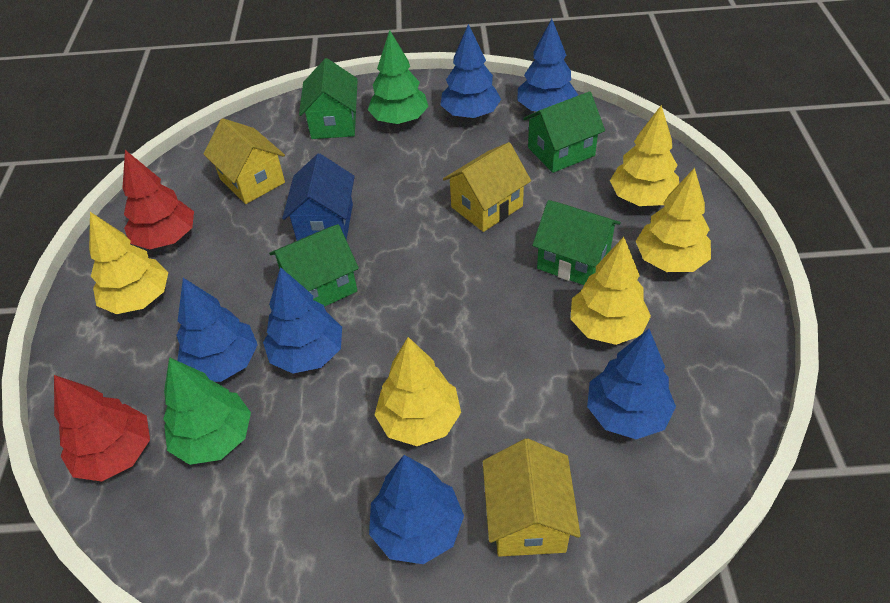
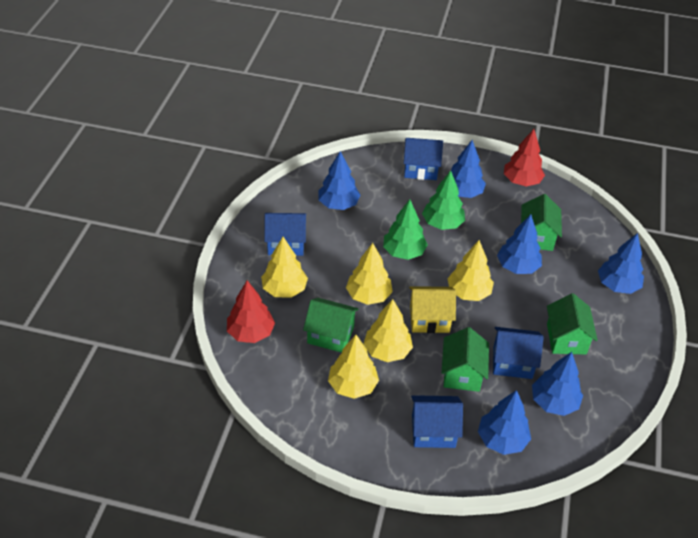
blue house: [282,154,355,241] = 1 -> [264,213,306,256] [404,138,443,180] [411,395,463,448] [493,327,544,379] = 4
yellow house: [204,118,285,204] [443,142,531,232] [483,438,581,557] = 3 -> [409,286,456,333] = 1

